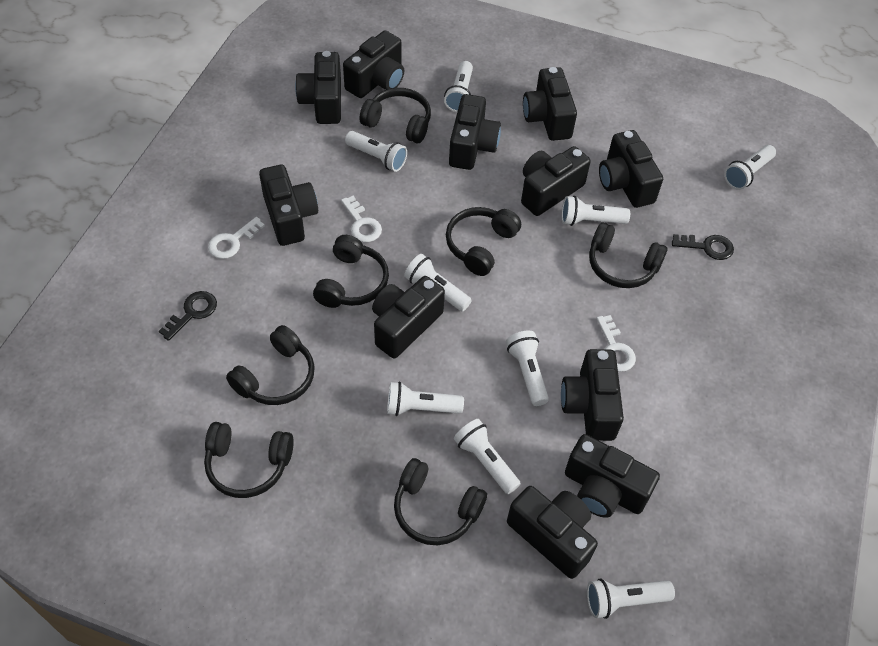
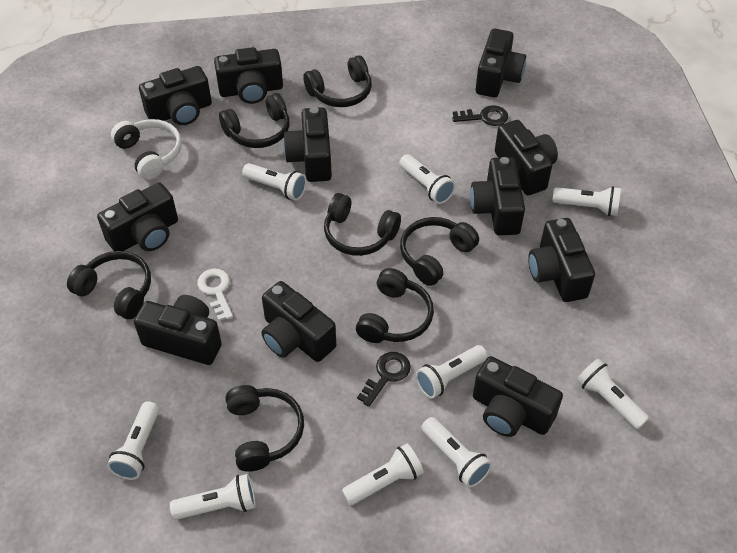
white headphones: none = 0 -> [111,119,182,180] = 1
white key: [208,217,265,259] [341,196,382,242] [596,315,636,372] = 3 -> [197,269,233,321] = 1

